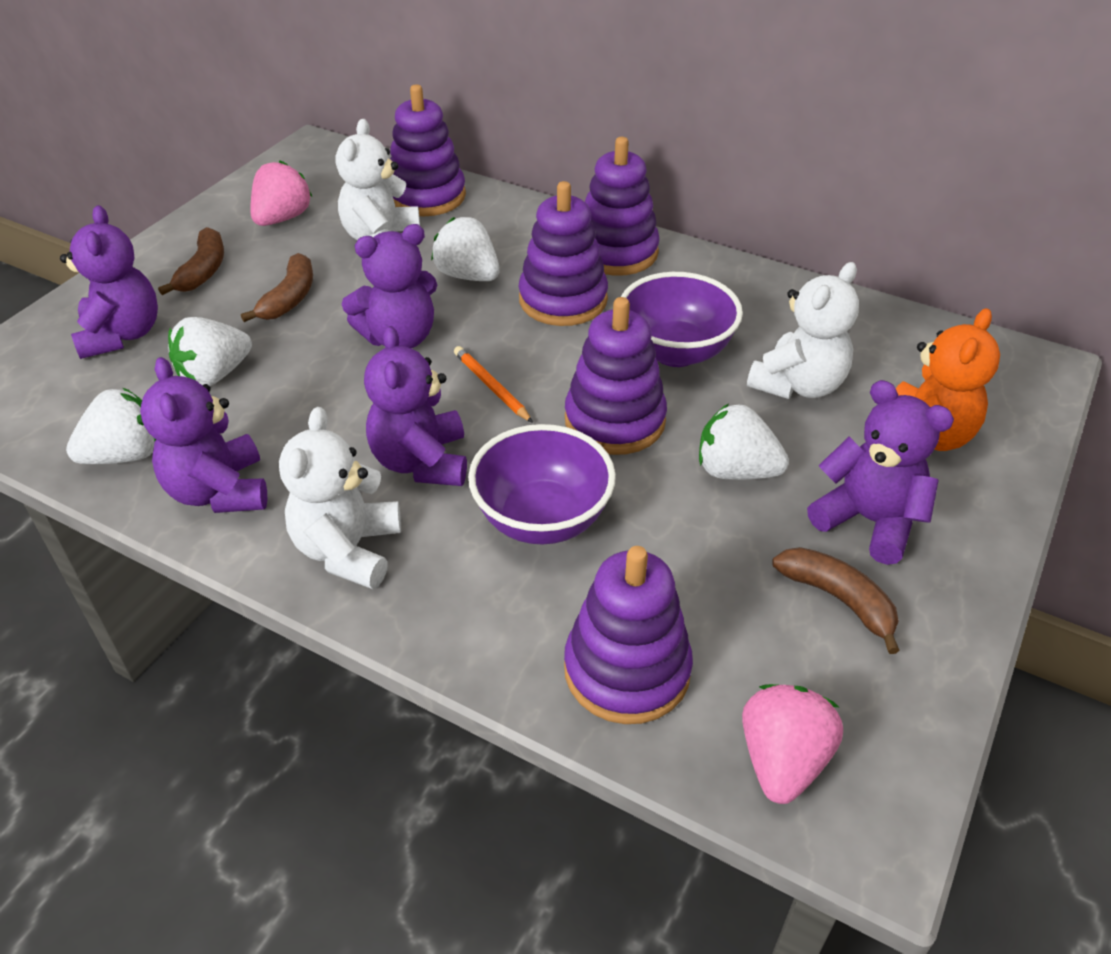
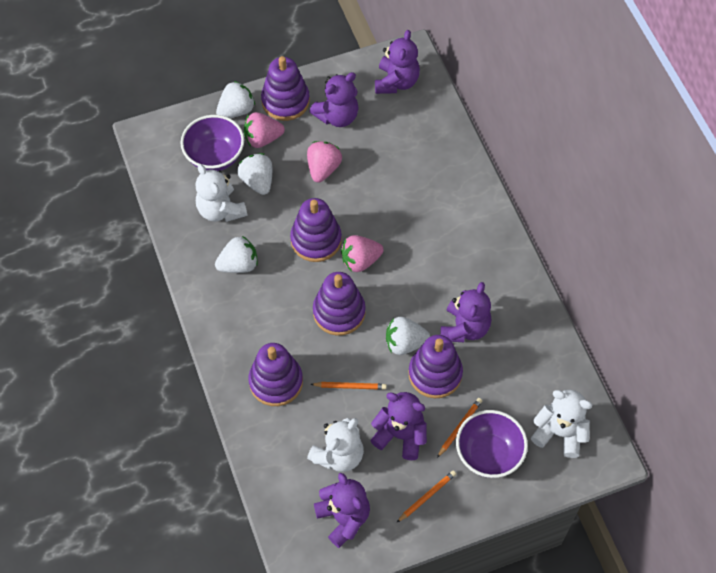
brown banana: [158,227,224,295] [241,253,313,322] [772,547,900,654] = 3 -> none = 0
orange pencil: [454,346,533,423] = 1 -> [311,382,387,390] [397,470,456,522] [437,398,482,458] = 3
orange teddy bear: [896,308,1000,451] = 1 -> none = 0
pink strawberry: [250,161,312,226] [742,684,843,804] = 2 -> [244,112,285,148] [307,141,342,183] [341,235,384,272] = 3

